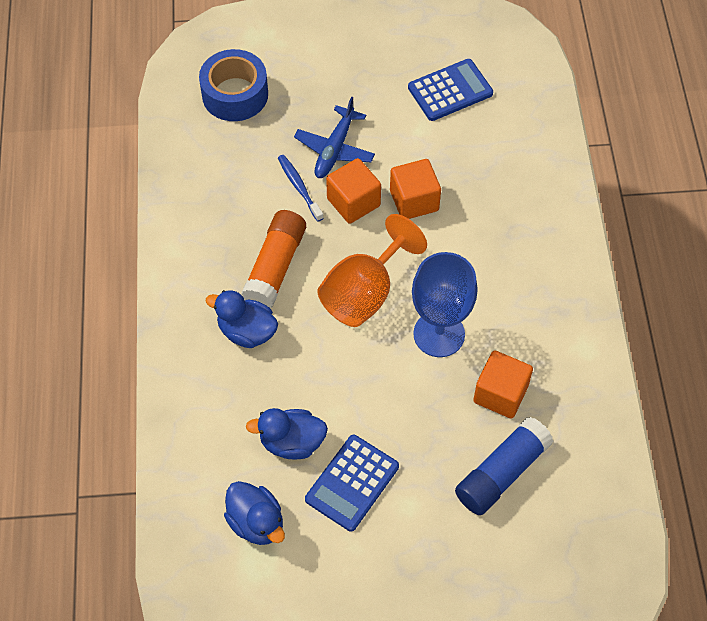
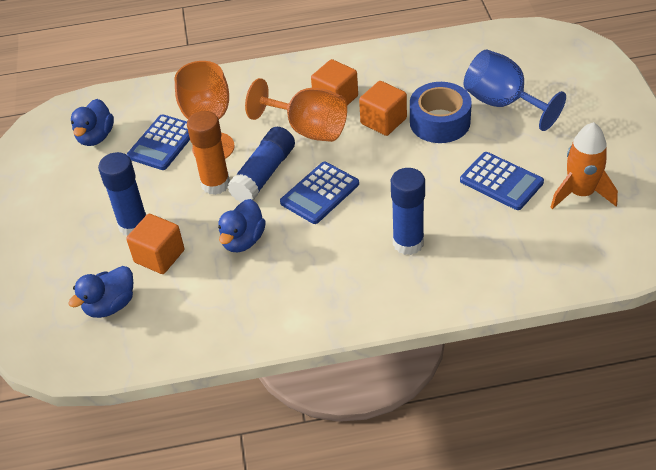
blue calculator: [305,435,399,532] [408,59,493,121] = 2 -> [127,114,190,170] [280,162,359,224] [460,152,544,210] = 3
blue glue stick: [455,417,554,515] = 1 -> [98,152,146,236] [227,127,295,203] [391,168,425,255] = 3
blue plane: [294,97,375,178] = 1 -> none = 0
blue toothbrush: [278,155,324,222] = 1 -> none = 0
orange goblet: [318,214,427,327] = 1 -> [174,61,235,159] [245,78,347,142] = 2
orange rocket: none = 0 -> [550,122,618,209] = 1

